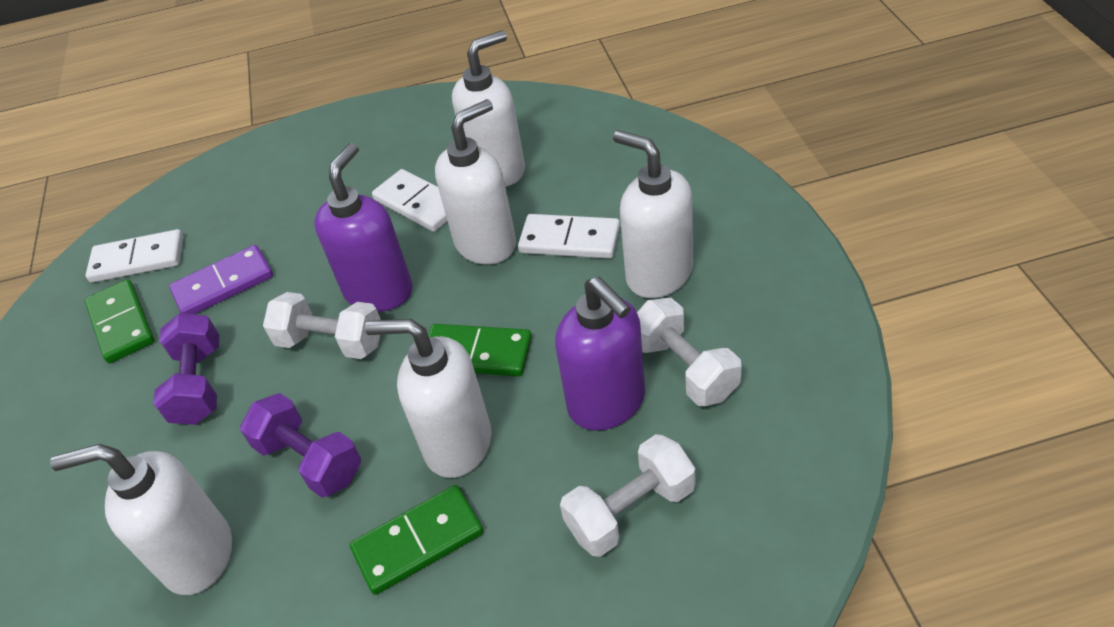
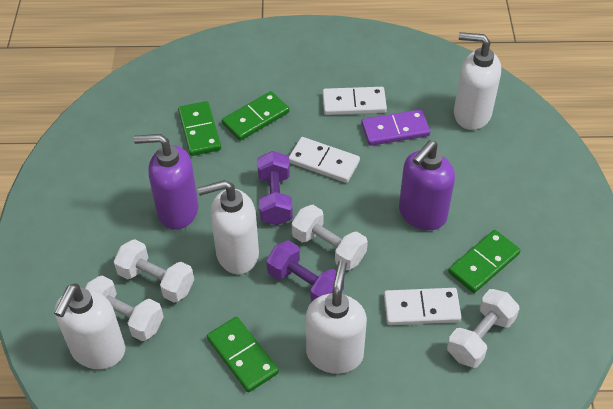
green domino: [85,279,155,363] [350,485,484,595] [428,324,532,377] = 3 -> [178,101,221,156] [207,317,279,392] [222,91,289,141] [448,230,521,293] = 4
white dumbbell: [263,292,381,359] [560,434,695,557] [637,298,742,406] = 3 -> [85,275,164,341] [114,239,194,303] [292,205,368,270] [447,289,520,368] = 4
white soap dispenser: [50,444,232,595] [365,319,492,478] [435,99,516,264] [452,30,525,187] [613,130,693,298] = 5 -> [54,283,125,369] [198,180,259,274] [306,260,367,374] [454,32,501,130] = 4

